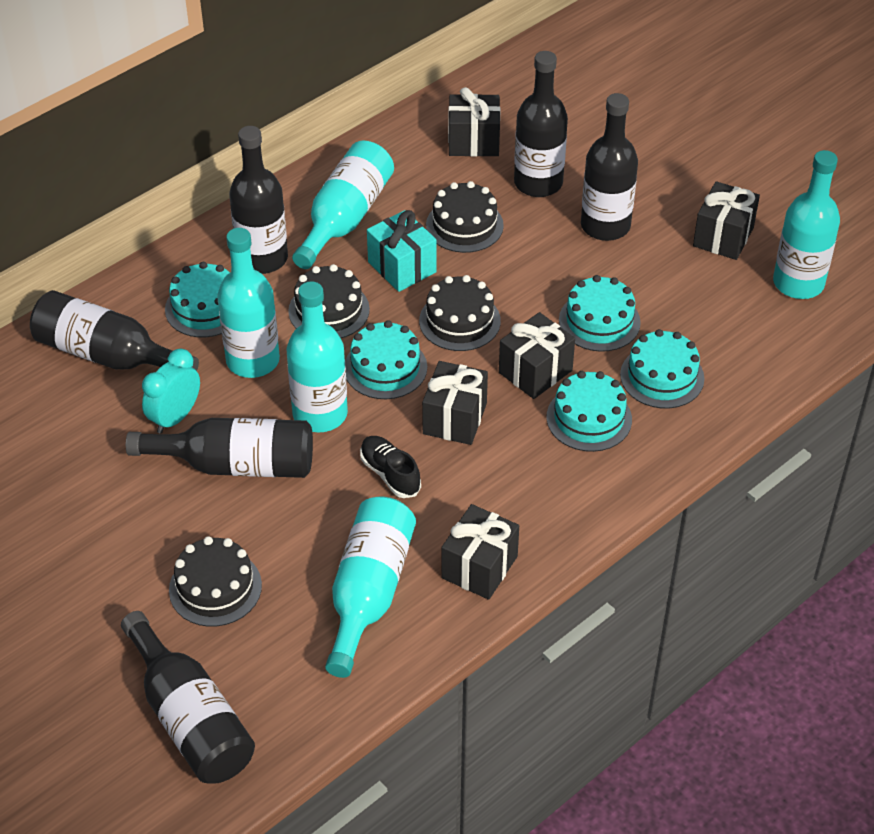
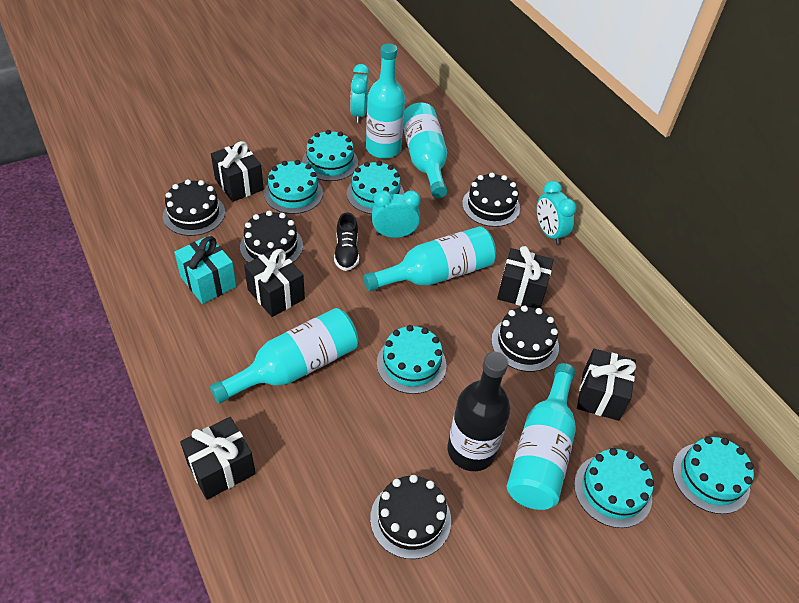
black bottle: [30,290,199,371] [121,611,255,784] [126,418,313,478] [229,126,288,274] [514,51,568,197] [581,93,638,241] = 6 -> [447,352,511,471] = 1
black cake: [169,536,262,627] [288,264,370,338] [419,275,501,351] [426,181,504,253] = 4 -> [163,179,225,236] [240,211,303,262] [370,475,451,559] [462,173,520,227] [491,305,559,372] = 5
turquoise cake: [165,262,230,337] [345,320,427,399] [547,371,632,452] [559,275,641,352] [620,329,704,408] = 5 -> [264,160,323,214] [302,130,358,181] [347,161,404,214] [377,325,447,394] [574,448,654,528] [672,436,754,514] = 6
turquoise clock: [142,349,200,434] = 1 -> [350,64,369,123] [372,190,421,238] [537,181,577,245] = 3

